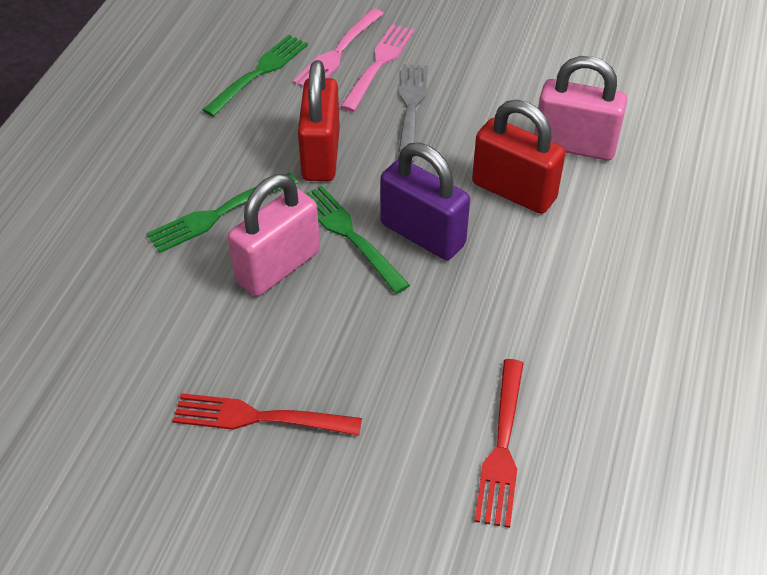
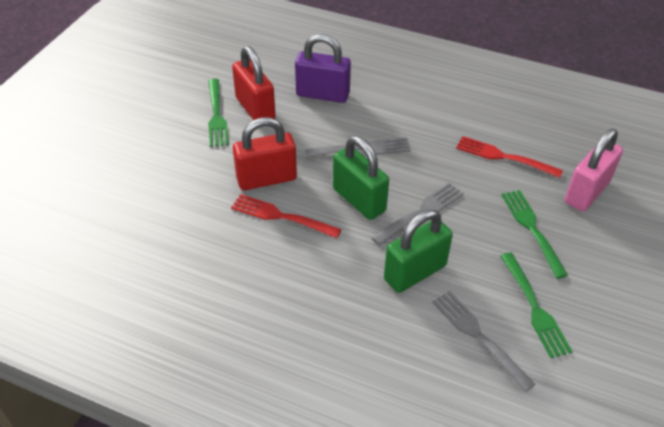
green padlock: none = 0 -> [333,136,389,220] [384,210,453,293] = 2
grey fork: [397,64,428,163] = 1 -> [305,138,411,157] [372,183,464,246] [432,291,536,392] = 3
pink fork: [293,8,384,86] [340,24,414,112] = 2 -> none = 0
pink padlock: [228,174,320,296] [534,56,627,161] = 2 -> [565,129,623,211] = 1

